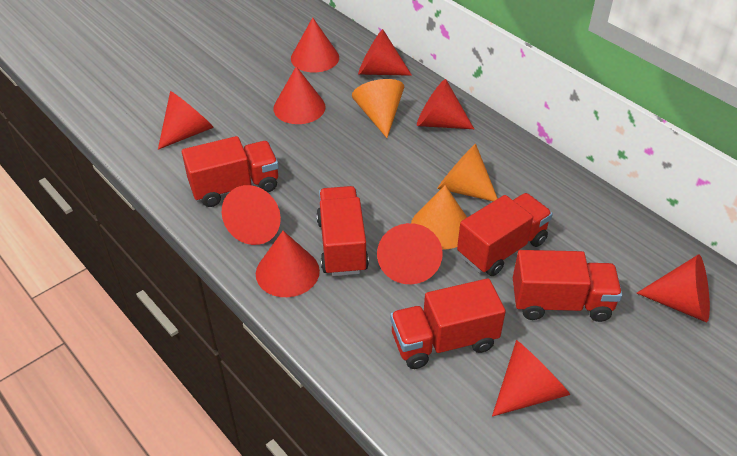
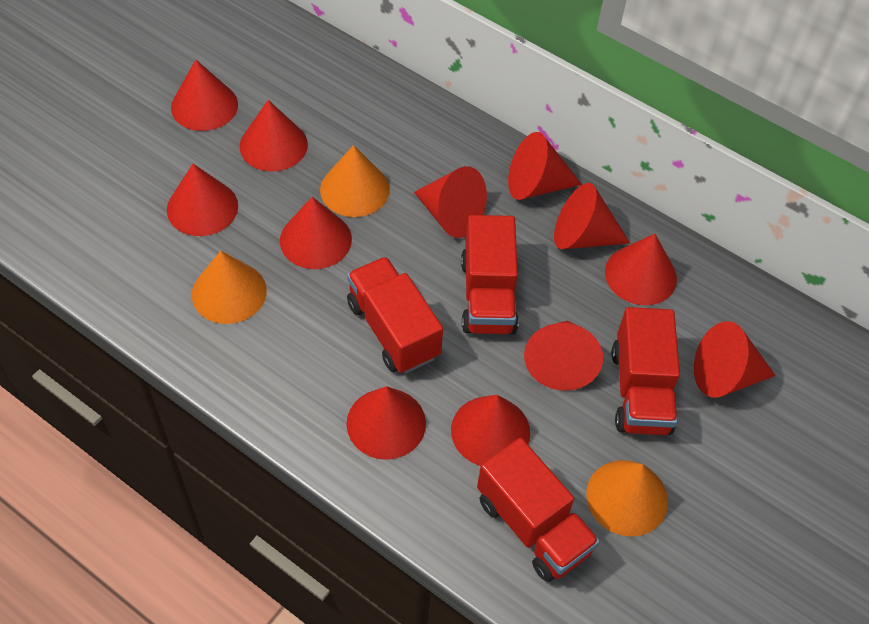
red cone: [158,91,214,150] [222,185,281,245] [256,231,320,297] [273,66,326,124] [291,17,339,72] [358,29,412,76] [377,223,443,284] [417,79,474,129] [492,340,570,417] [637,254,710,322] = 10 -> [167,164,238,236] [171,60,238,131] [240,100,308,171] [280,197,352,269] [346,386,426,460] [414,166,487,238] [451,395,530,466] [508,132,582,200] [524,321,603,391] [554,183,630,249] [605,234,677,305] [694,321,776,398] = 12
red truck: [182,136,279,207] [316,186,369,276] [390,278,506,369] [457,193,553,276] [513,250,622,322] = 5 -> [347,257,443,374] [461,215,519,334] [477,438,600,582] [612,307,680,435] = 4

